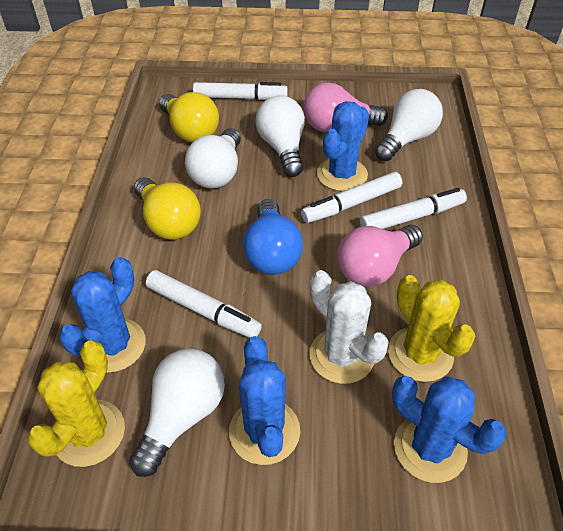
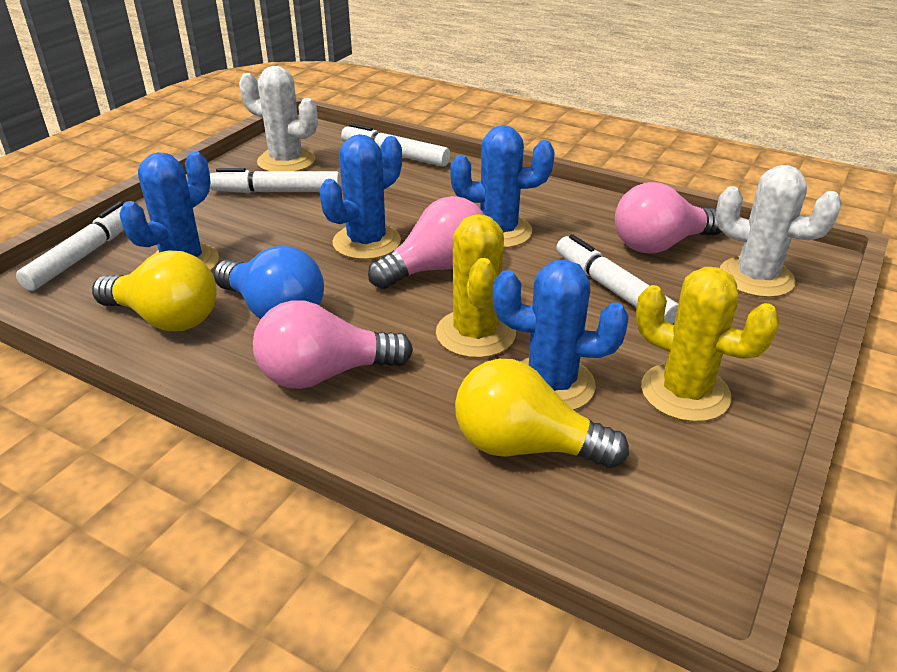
pink light bulb: [303,82,388,132] [337,225,423,287] = 2 -> [253,300,413,389] [368,196,484,289] [615,182,722,254] = 3
white cactus: [310,270,389,384] = 1 -> [239,66,318,171] [716,165,842,298] = 2
white light bulb: [129,348,225,477] [185,128,241,189] [255,95,305,177] [375,89,443,161] = 4 -> none = 0

